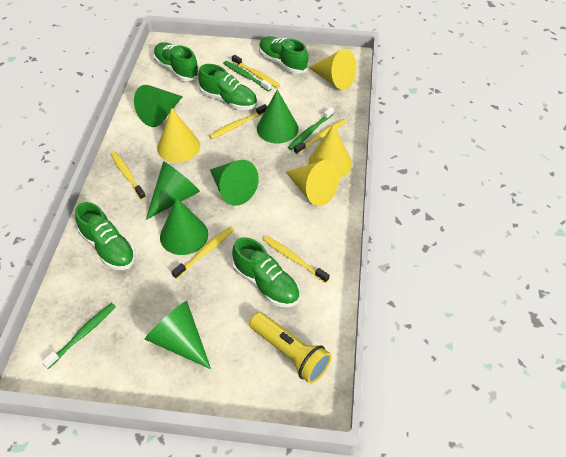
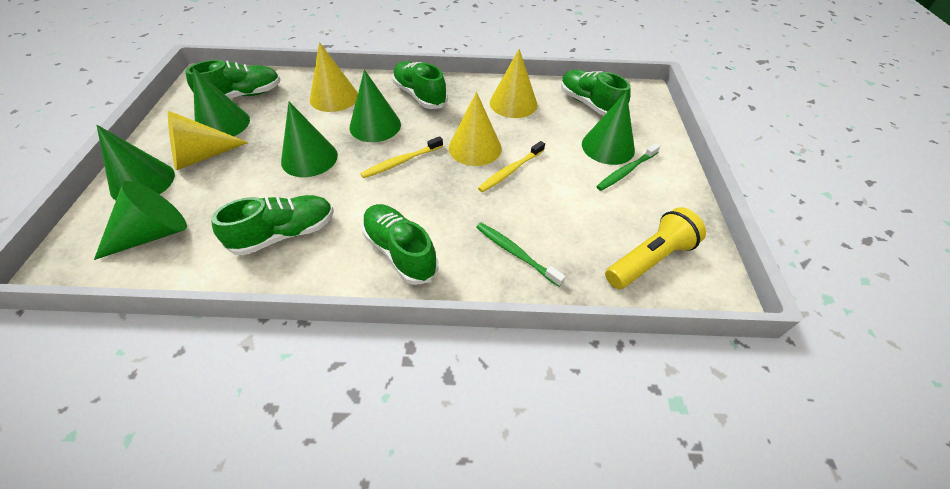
green toothbrush: [41,303,116,369] [223,61,272,91] [288,107,334,150] = 3 -> [476,223,566,287] [596,143,660,191] = 2
yellow toothbrush: [111,152,146,200] [172,226,234,279] [209,104,268,139] [232,55,281,88] [263,236,330,283] [294,119,347,154] = 6 -> [360,136,443,178] [478,141,545,193] = 2

